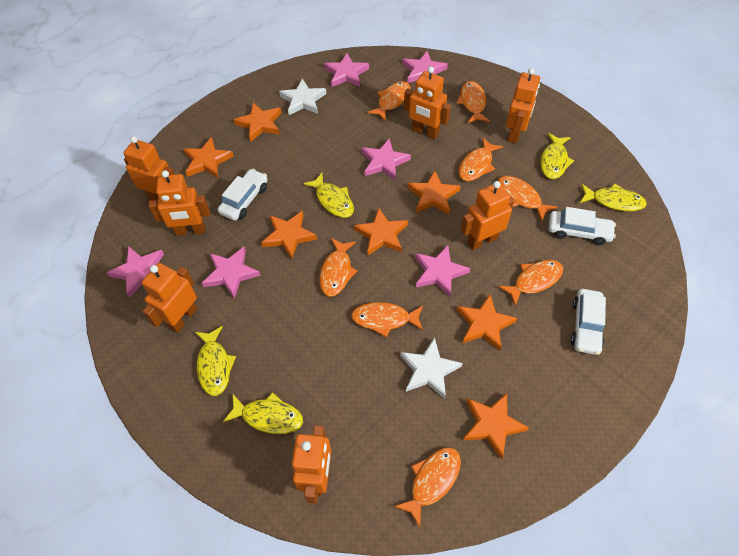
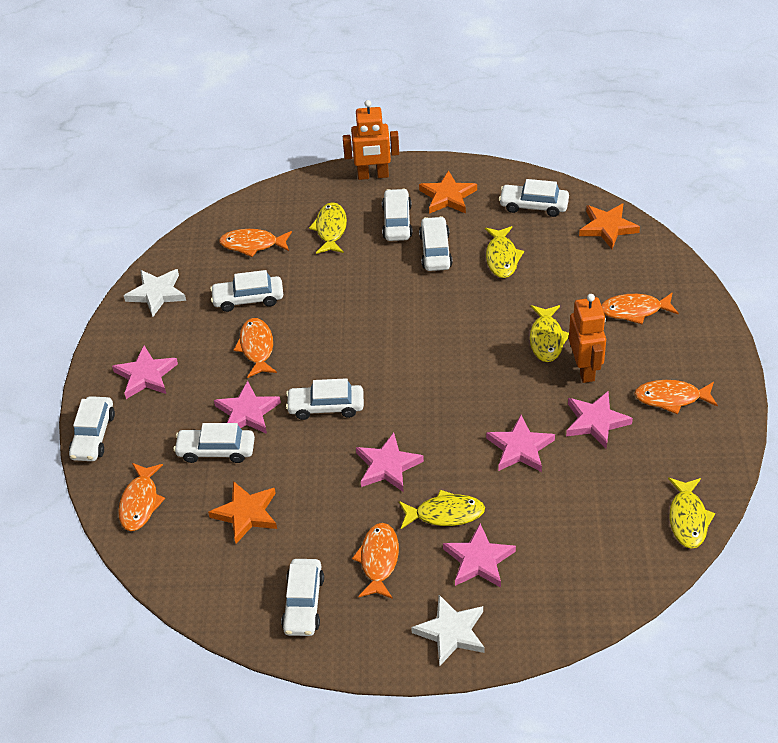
orange fish: [319,238,358,297] [351,302,423,337] [367,81,411,122] [394,447,461,527] [456,81,490,123] [459,138,503,181] [498,176,557,221] [498,260,563,306] = 8 -> [118,463,165,531] [219,229,292,257] [234,318,277,378] [352,523,399,599] [601,292,679,324] [634,380,718,414] = 6
orange robot: [124,136,175,200] [142,263,197,333] [149,170,210,236] [292,425,331,504] [404,66,451,139] [461,181,514,250] [506,68,540,144] = 7 -> [343,100,399,180] [569,294,606,383] = 2
orange star: [183,137,234,178] [234,103,281,142] [261,211,317,259] [354,208,408,256] [408,170,461,214] [457,294,517,351] [463,393,529,460] = 7 -> [208,481,277,544] [419,170,477,214] [579,203,640,249] = 3
white car: [218,169,268,221] [549,207,616,245] [571,289,606,355] = 3 -> [69,396,115,461] [173,423,255,463] [210,270,283,312] [281,559,324,636] [286,378,364,420] [382,188,413,241] [419,216,452,271] [499,179,569,217] = 8

